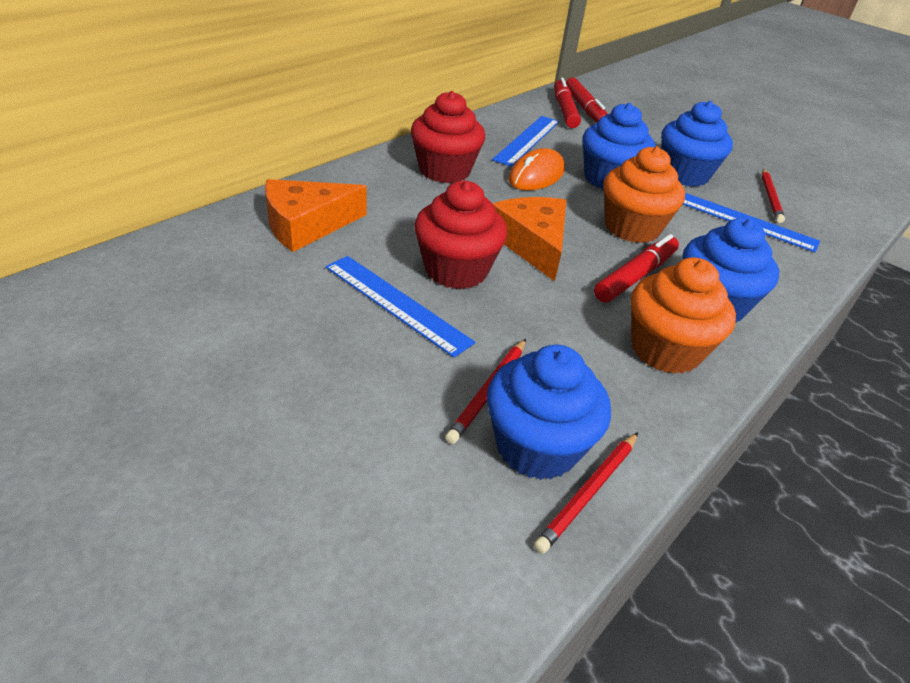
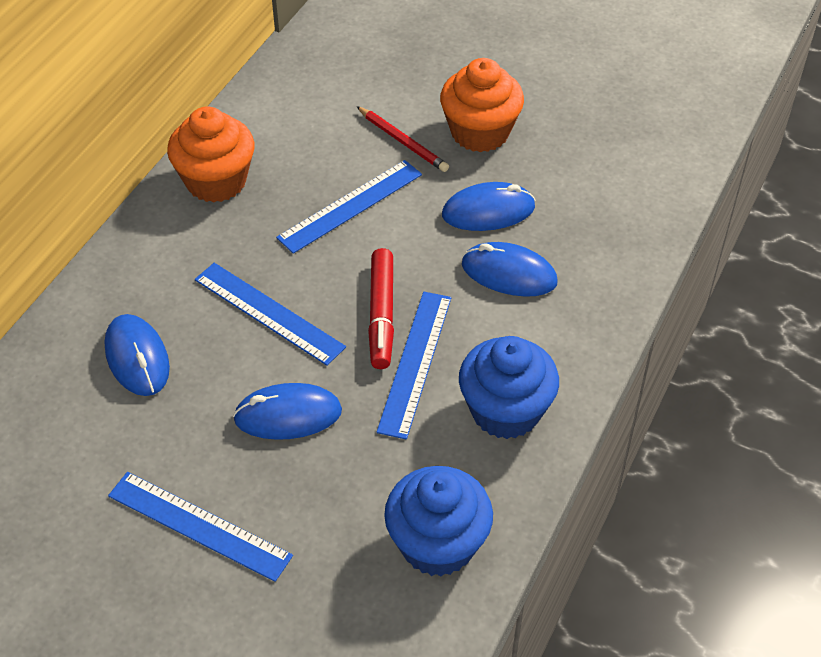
blue cupcake: [487,345,611,480] [582,103,655,190] [661,101,733,187] [682,218,779,324] = 4 -> [384,466,493,576] [459,336,559,439] = 2
blue mouse: none = 0 -> [104,314,170,396] [233,383,342,440] [442,182,535,231] [462,242,558,297] = 4
blue ruler: [325,256,475,358] [492,116,559,167] [683,193,820,252] = 3 -> [108,472,293,582] [195,263,346,366] [276,160,422,254] [377,292,451,440] = 4
orange cheese: [265,179,367,252] [493,197,566,281] = 2 -> none = 0
orange mouse: [509,148,565,190] = 1 -> none = 0
red cupcake: [411,91,485,183] [415,180,507,289] = 2 -> none = 0
red marker: [554,78,581,128] [566,77,607,123] [594,234,679,302] = 3 -> [368,248,394,369] = 1
red pencil: [445,339,526,444] [534,432,638,554] [761,169,785,223] = 3 -> [356,106,449,172] = 1

